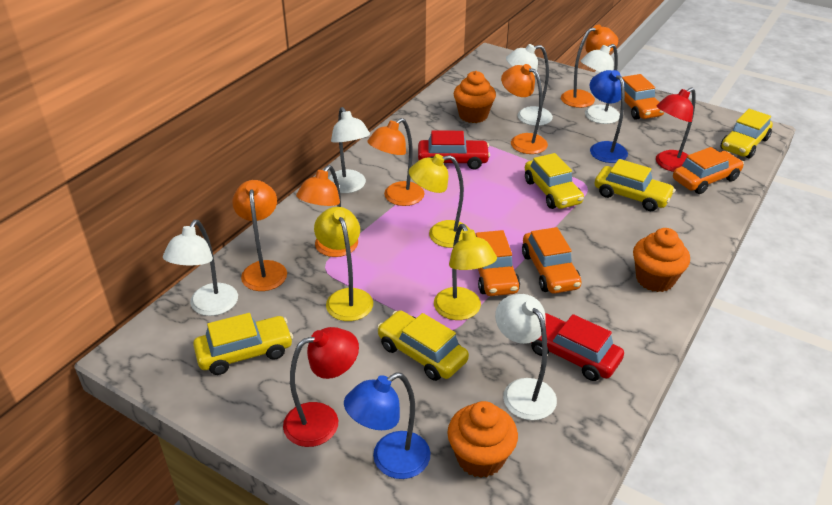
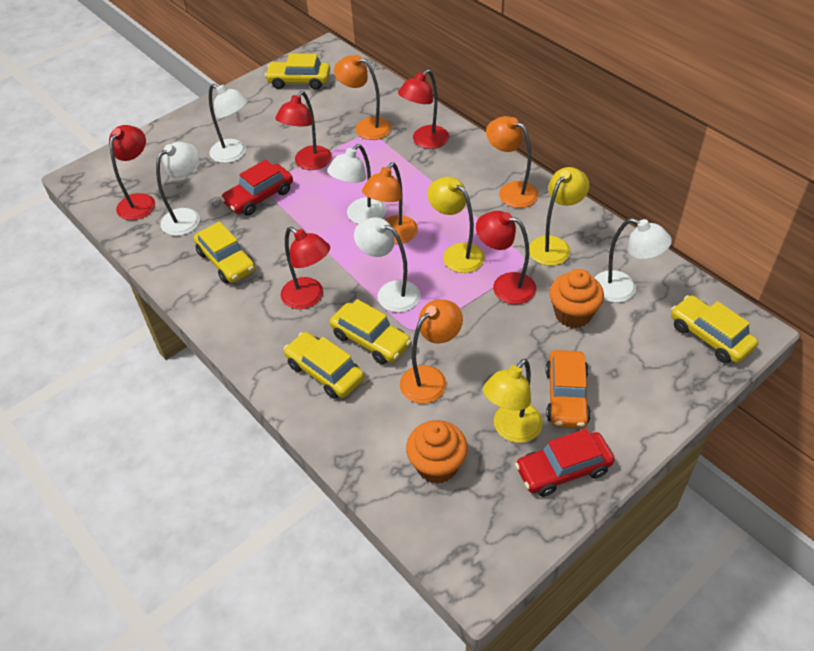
blue lamp: [344,372,430,479] [590,70,628,163] = 2 -> none = 0
orange car: [475,230,520,296] [522,227,582,294] [622,74,664,120] [673,147,744,194] = 4 -> [546,350,591,428] = 1
orange cupcake: [447,401,518,478] [453,71,496,123] [633,228,690,292] = 3 -> [406,420,468,484] [549,269,604,328] = 2
orange lamp: [232,180,287,291] [296,165,358,257] [367,118,425,206] [501,64,548,154] [561,25,618,108] = 5 -> [334,55,391,140] [362,162,418,244] [400,300,463,404] [486,116,538,208] = 4
red lamp: [283,327,359,447] [656,87,696,172] = 2 -> [109,125,155,220] [275,91,332,170] [281,227,330,309] [398,69,449,149] [476,211,536,304] = 5

